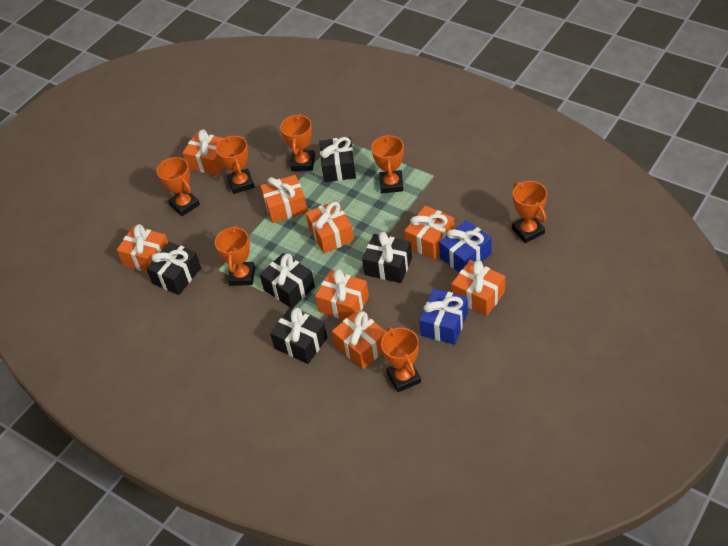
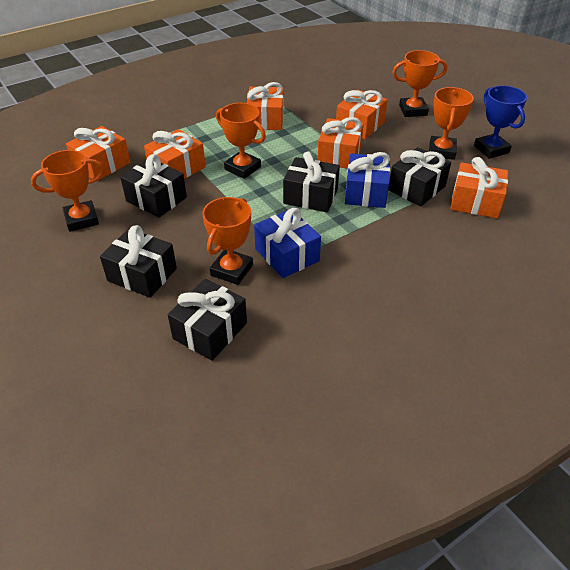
blue trophy: none = 0 -> [474,86,527,159] = 1
orange gift: [117,224,168,272] [182,129,224,176] [260,175,308,223] [306,200,354,254] [315,269,369,320] [332,310,387,369] [404,206,454,259] [451,260,505,316] = 8 -> [66,126,130,180] [144,129,206,179] [247,82,284,130] [317,117,364,169] [336,90,388,139] [450,157,508,218] = 6
orange trophy: [157,157,200,216] [215,225,255,286] [216,136,254,194] [280,114,315,171] [371,134,404,193] [381,327,421,392] [512,181,547,243] = 7 -> [31,150,104,232] [202,197,253,285] [216,103,266,179] [392,50,447,117] [429,87,474,160] = 5

